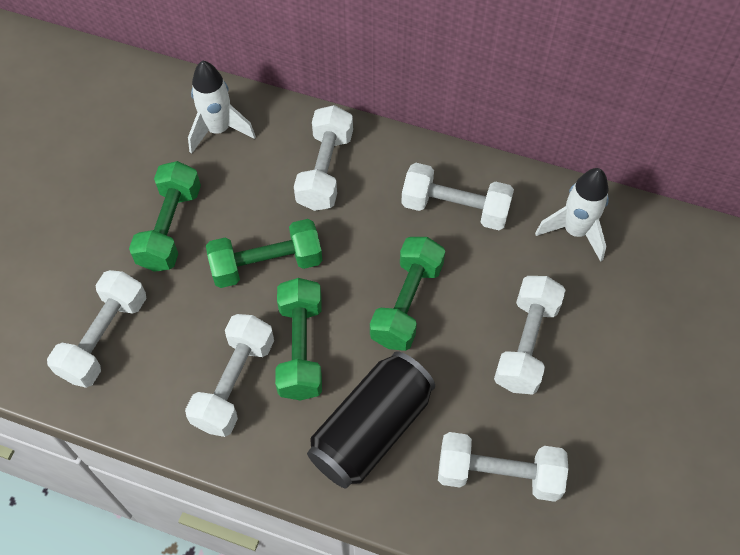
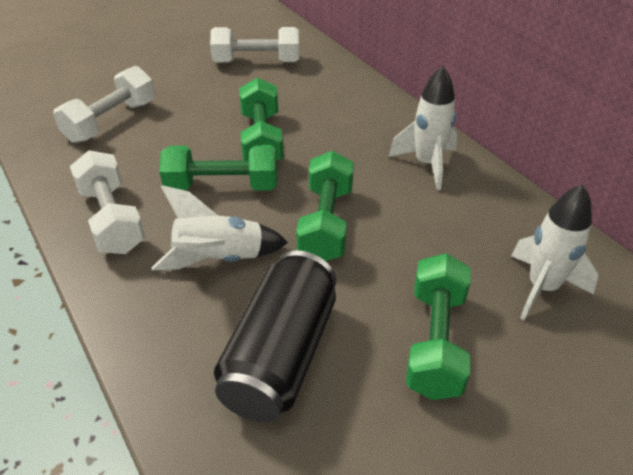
white dumbbell: [47,270,146,388] [185,314,274,437] [294,105,353,211] [401,163,514,230] [438,432,568,502] [494,276,565,395] = 6 -> [53,66,155,143] [70,150,145,254] [210,27,299,63] = 3
white rocket: [188,60,256,154] [535,168,609,262] = 2 -> [151,185,288,270] [388,66,457,190] [511,184,598,320] = 3

